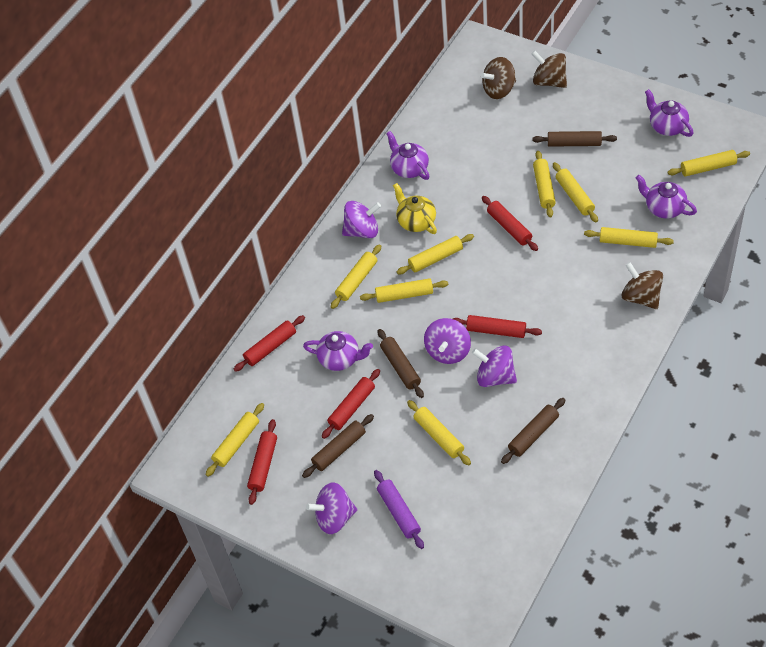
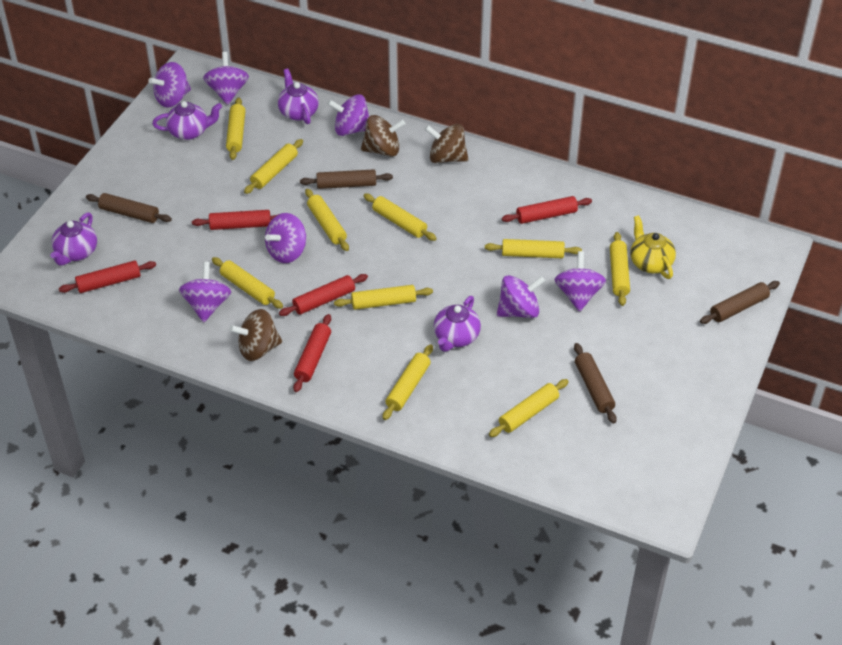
purple rolling pin: [374,470,424,549] = 1 -> none = 0
purple spinning top: [306,482,357,534] [342,201,381,239] [424,318,471,364] [472,346,517,387] = 4 -> [148,62,191,107] [179,262,231,322] [203,52,249,105] [265,213,306,263] [327,94,369,136] [497,275,545,318] [554,251,606,312] = 7
yellow rolling pin: [206,403,264,477] [331,244,381,309] [360,278,448,303] [397,234,474,274] [407,400,471,465] [533,151,556,217] [553,162,598,222] [584,227,674,248] [668,150,750,177] = 9 -> [212,257,283,309] [226,97,246,160] [244,139,303,194] [305,189,349,251] [334,285,433,310] [363,194,437,241] [383,344,433,420] [485,239,582,258] [489,379,569,437] [610,232,630,306] = 10

